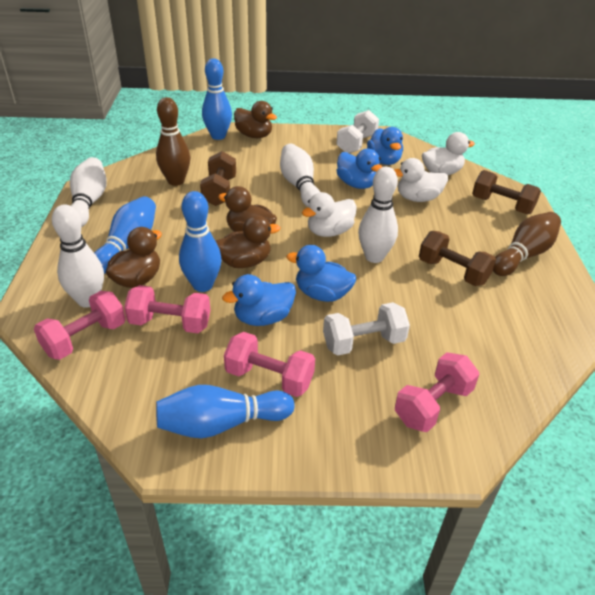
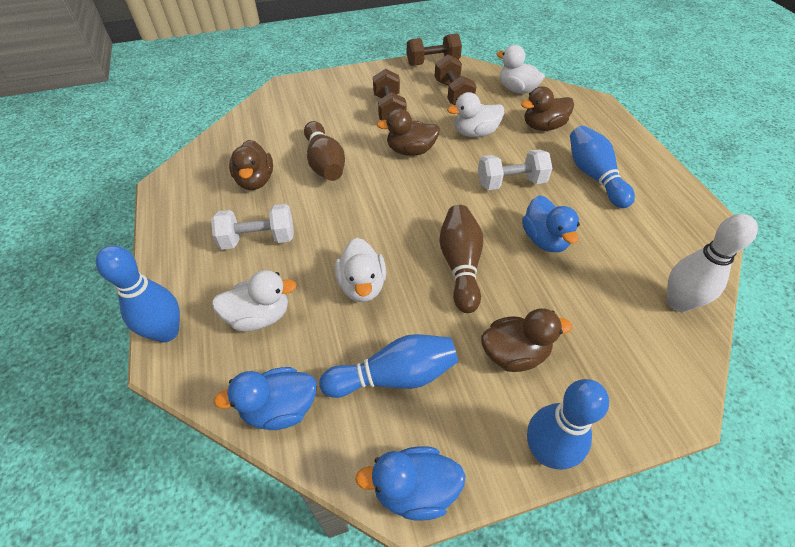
blue duck: [222,274,296,326] [287,245,356,302] [337,149,382,189] [367,127,403,165] = 4 -> [214,367,317,430] [355,446,466,521] [522,195,580,252] = 3
pink dumbbell: [34,291,126,360] [124,285,210,333] [224,332,315,397] [395,352,479,432] = 4 -> none = 0
white bowling pin: [52,204,104,308] [70,157,107,227] [280,144,320,207] [358,167,398,263] = 4 -> [667,214,758,312] = 1
white duck: [302,192,357,237] [394,158,448,202] [422,132,475,175] = 3 -> [212,270,297,331] [335,238,386,302] [447,92,505,137] [496,45,545,94] = 4

